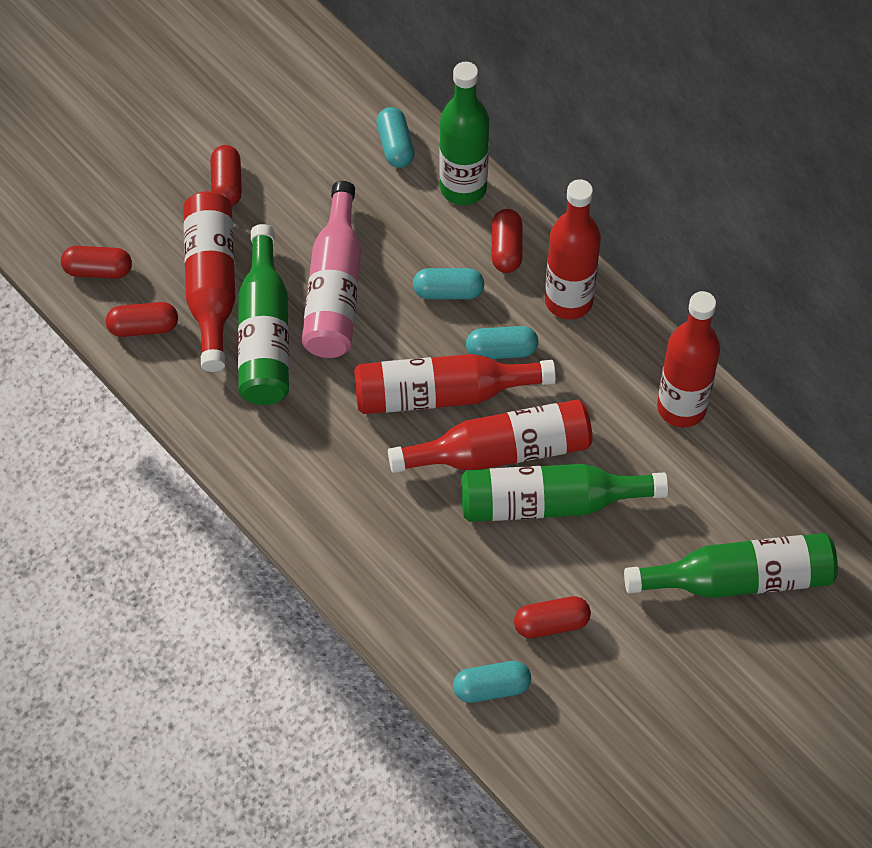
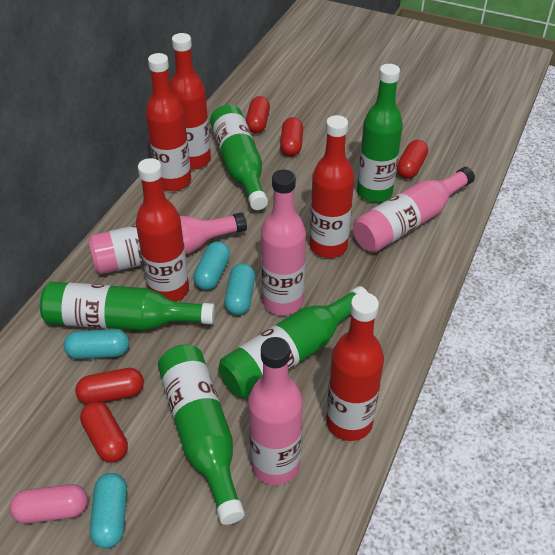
green bottle: [238,224,289,405] [440,62,489,205] [461,464,668,522] [624,533,838,598] = 4 -> [40,282,215,331] [158,345,245,525] [210,105,268,210] [219,286,368,398] [357,64,403,203] = 5
pink bottle: [302,181,361,358] = 1 -> [88,212,247,274] [248,337,303,485] [261,170,306,315] [353,167,475,253] = 4
pink capsule: none = 0 -> [9,484,88,524] = 1

